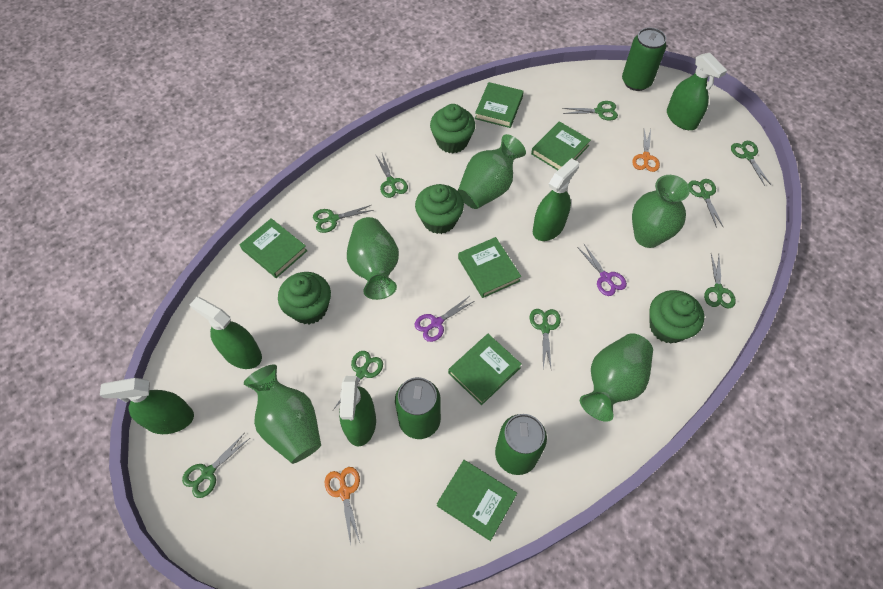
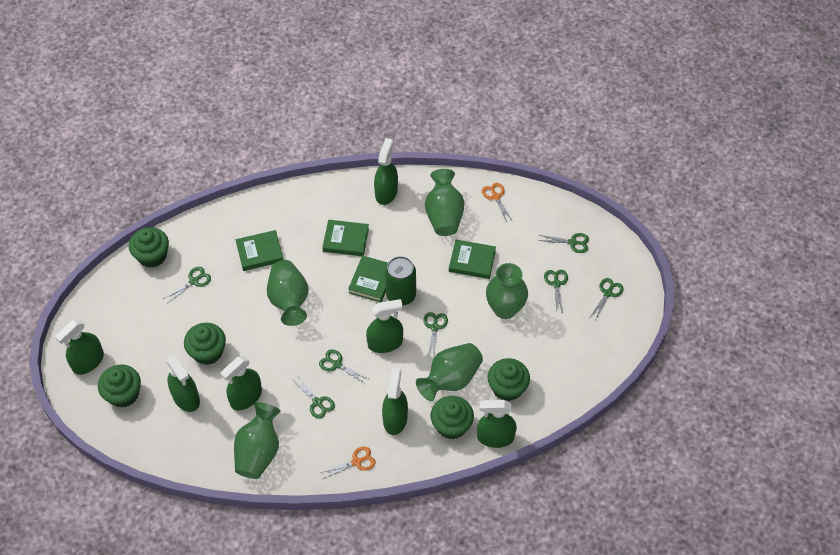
green book: [239,218,307,278] [437,460,517,541] [448,334,522,405] [458,237,521,298] [475,82,524,128] [531,121,591,170] = 6 -> [235,230,284,271] [322,220,369,256] [348,255,388,302] [449,240,496,279] = 4
green can: [395,377,441,439] [495,414,547,475] [622,28,666,91] = 3 -> [385,256,416,306] = 1
green cupcake: [278,272,331,324] [415,184,464,234] [430,104,475,153] [649,290,704,344] = 4 -> [98,365,141,408] [129,227,169,268] [184,323,226,365] [431,396,474,439] [487,358,530,401] = 5
green scissors: [182,434,250,498] [313,205,373,233] [333,351,383,410] [375,153,408,198] [530,309,561,368] [563,101,618,121] [688,179,723,228] [704,254,736,308] [731,141,771,186] = 9 -> [163,267,211,302] [294,376,335,418] [319,349,368,384] [423,312,448,357] [538,233,589,253] [544,270,568,313] [590,278,623,321] = 7
green spray bottle: [100,378,194,434] [190,297,262,369] [339,376,376,447] [533,158,579,241] [667,53,727,130] = 5 -> [55,319,104,375] [166,355,200,412] [220,356,262,410] [366,299,403,353] [374,138,398,205] [382,368,408,435] [477,400,517,448] = 7
purple scissors: [415,297,474,342] [577,244,627,296] = 2 -> none = 0

